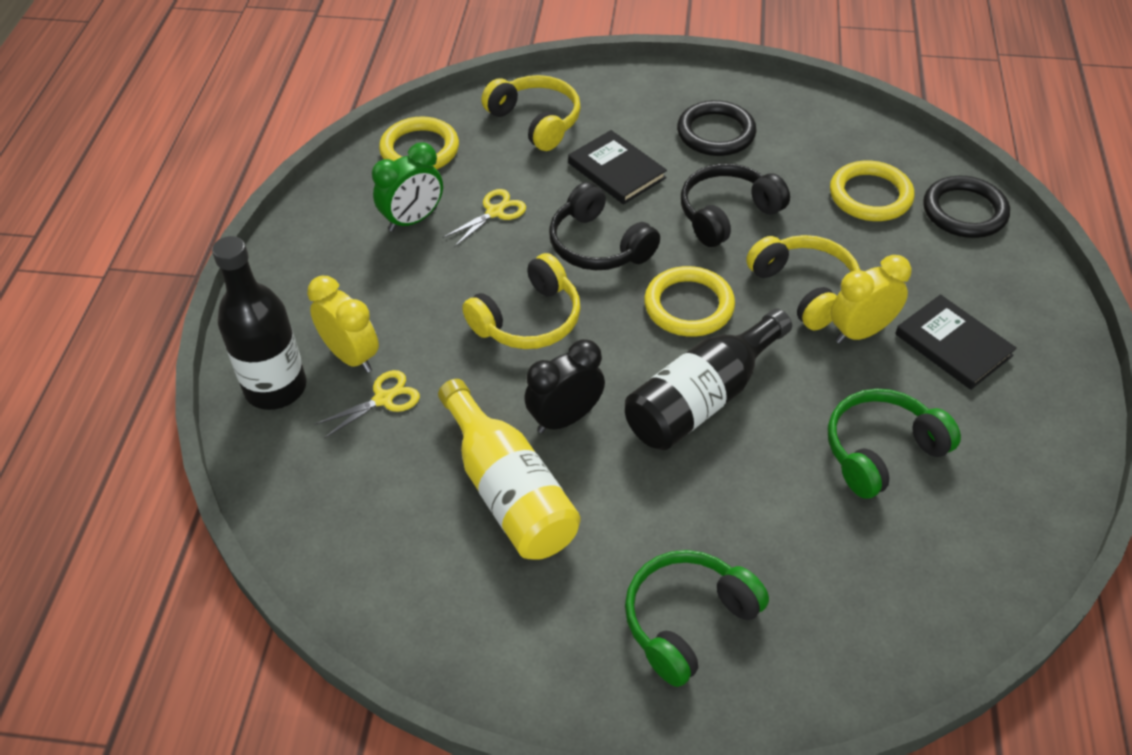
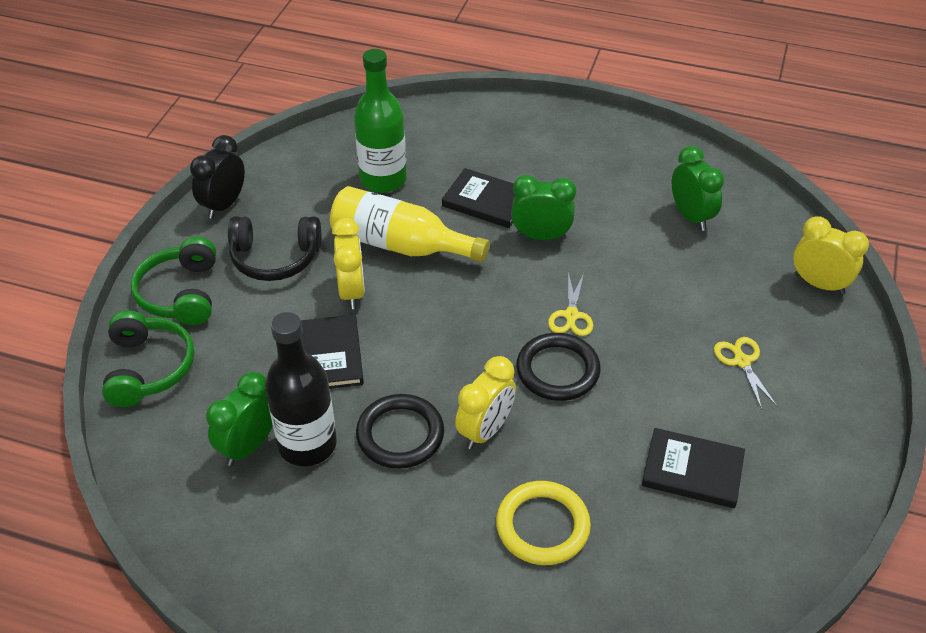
black book: [568,130,667,204] [895,295,1017,390] = 2 -> [301,315,364,389] [442,168,515,228] [642,428,745,508] = 3
black bottle: [212,236,306,410] [625,308,792,450] = 2 -> [265,312,337,466] = 1
black headphones: [549,182,660,270] [681,164,790,247] = 2 -> [228,216,321,281] = 1
green bottle: none = 0 -> [354,49,407,193] = 1
green clock: [372,142,443,232] = 1 -> [206,372,273,466] [511,175,576,240] [672,146,724,231] = 3
yellow clock: [307,276,379,373] [831,255,912,343] = 2 -> [332,218,365,309] [455,356,516,449] [793,216,869,295] = 3
yellow headphones: [462,253,581,349] [481,75,581,151] [746,235,860,330] = 3 -> none = 0
yellow ring: [379,116,459,169] [644,266,735,337] [830,160,914,221] = 3 -> [496,481,591,565] = 1

